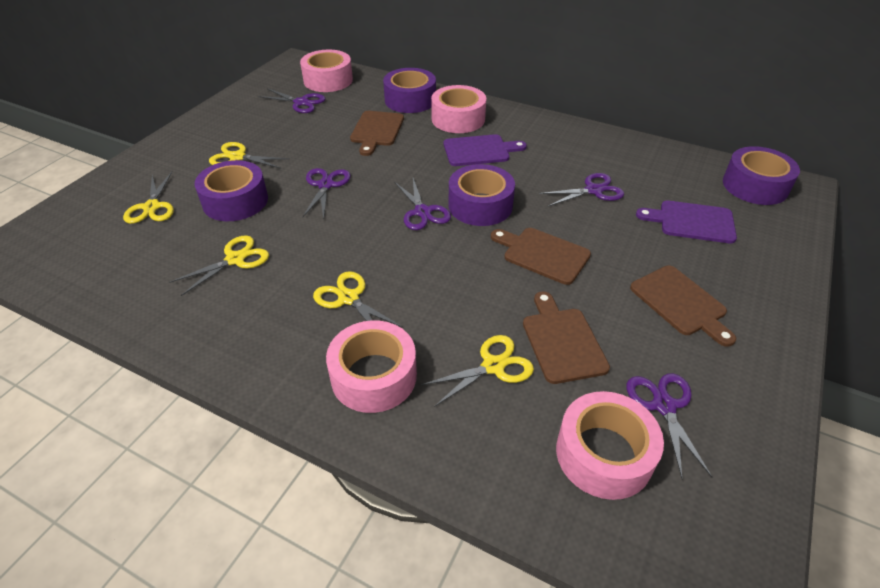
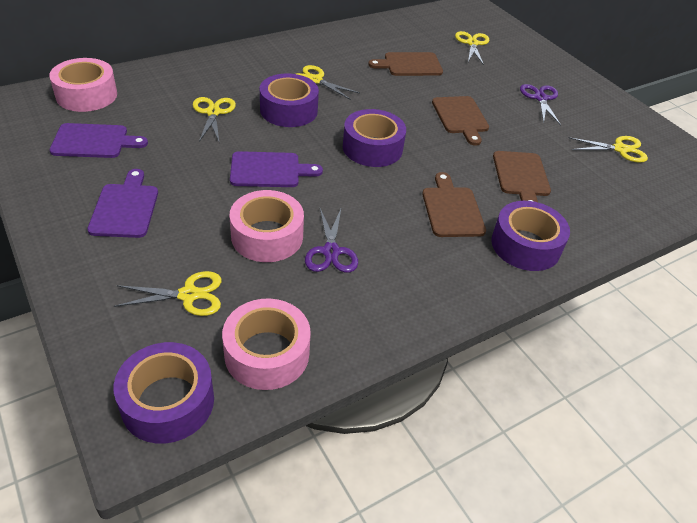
pink tape: [300,50,353,92] [326,320,417,413] [431,85,486,133] [556,391,664,500] = 4 -> [49,58,117,112] [222,299,311,390] [230,190,304,262] = 3
purple cutting board: [444,134,527,166] [636,200,737,244] = 2 -> [50,123,148,158] [87,169,158,238] [230,151,323,187] = 3
purple scissors: [258,88,326,113] [302,168,351,219] [394,178,451,230] [539,173,624,206] [627,373,712,478] = 5 -> [305,207,358,273] [520,84,561,125] = 2

